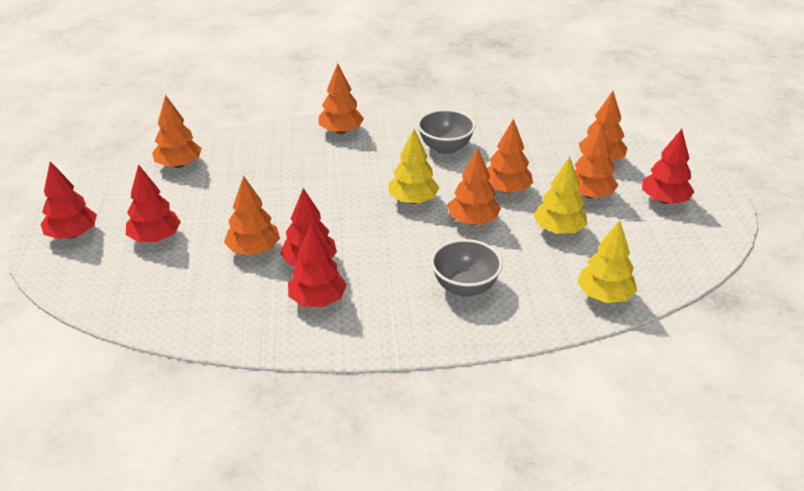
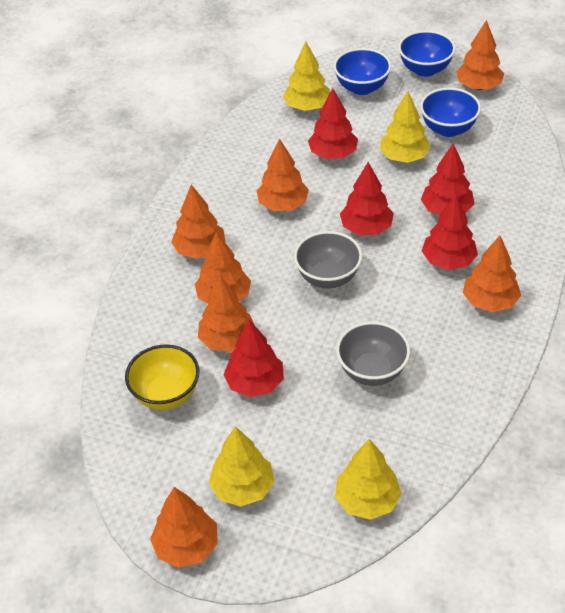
blue bowl: none = 0 -> [334,48,391,95] [398,30,456,77] [420,88,481,137] = 3
yellow bowl: none = 0 -> [125,344,199,410] = 1
yellow tree: [389,129,440,204] [533,156,587,234] [577,220,637,303] = 3 -> [209,426,275,506] [283,41,330,111] [335,439,402,520] [380,91,431,163] = 4

